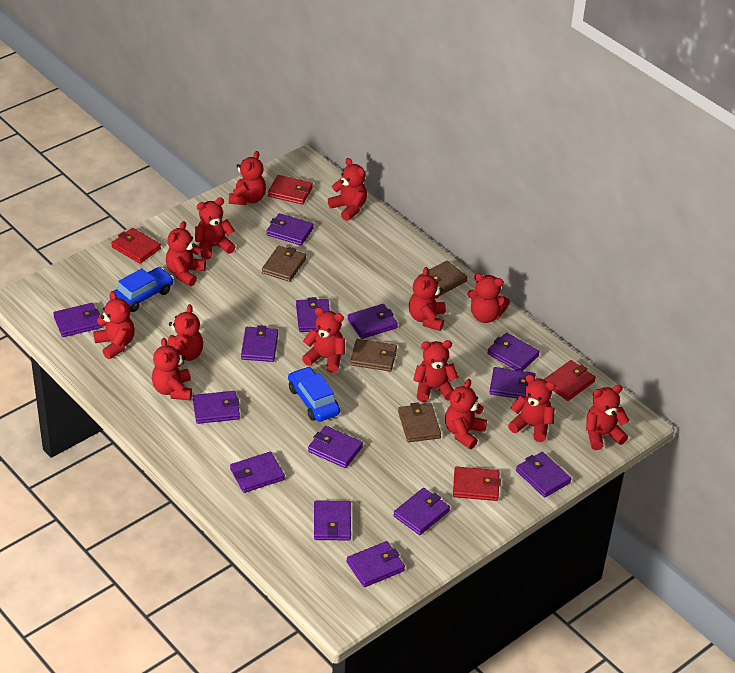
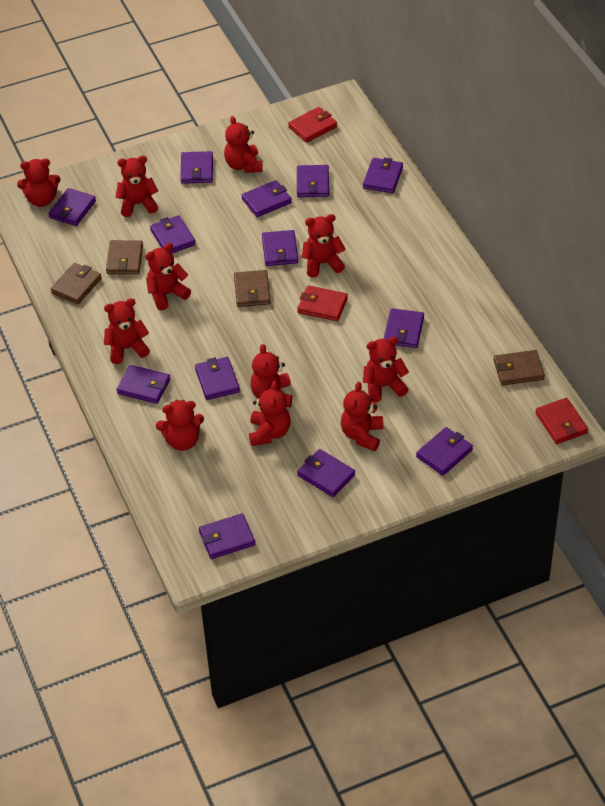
blue car: [110,267,174,312] [288,366,340,422] = 2 -> none = 0
purple wallet: [53,303,102,337] [193,391,240,424] [230,452,285,493] [241,325,278,362] [266,213,314,246] [296,297,330,332] [308,426,363,468] [314,500,351,540] [346,541,405,587] [347,304,398,339] [393,488,450,535] [487,333,540,371] [489,367,535,399] [516,452,571,498] = 14 -> [48,188,96,226] [117,365,171,404] [150,215,196,253] [180,151,213,184] [195,357,240,400] [199,513,255,559] [242,180,292,217] [262,230,298,266] [297,165,329,197] [297,449,355,497] [363,157,403,193] [384,308,424,348] [416,427,473,476] = 13
red teddy bear: [93,291,135,359] [152,338,192,400] [166,221,206,286] [167,304,203,364] [195,198,235,259] [229,151,266,205] [302,307,345,373] [328,158,367,221] [409,267,446,331] [413,340,459,402] [445,379,487,449] [467,274,510,323] [508,374,556,442] [586,385,630,450] = 14 -> [17,159,60,207] [104,298,150,364] [115,156,158,217] [145,243,191,311] [156,400,204,451] [224,116,263,173] [249,381,291,446] [250,344,292,407] [302,214,346,277] [341,382,384,451] [363,336,409,403] = 11
red wallet: [111,228,161,263] [268,175,313,204] [453,466,501,501] [544,360,596,401] = 4 -> [288,107,337,143] [297,285,348,321] [535,398,588,444] = 3

